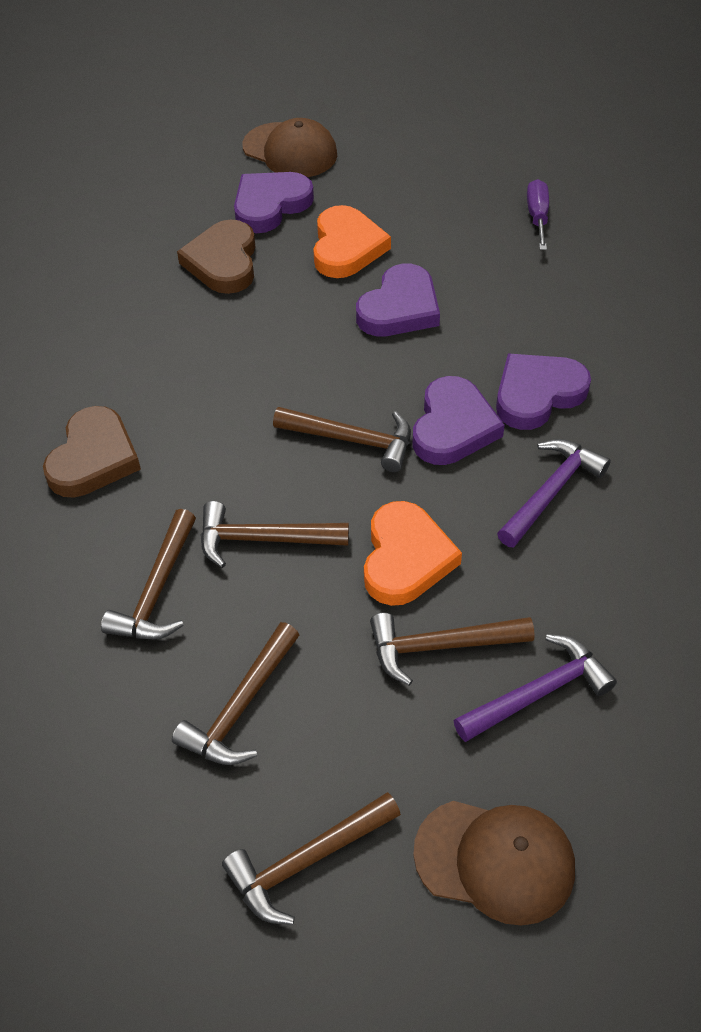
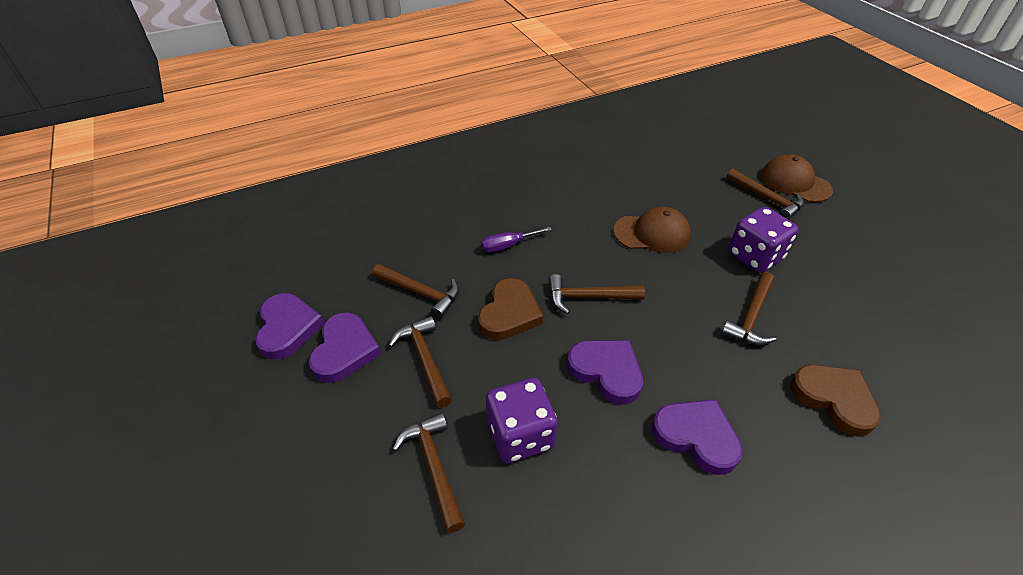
orange heart: [313,205,391,278] [364,501,462,606] = 2 -> none = 0
purple dice: none = 0 -> [486,378,558,463] [728,207,799,273] = 2
purple hammer: [453,634,617,742] [497,439,611,547] = 2 -> none = 0

